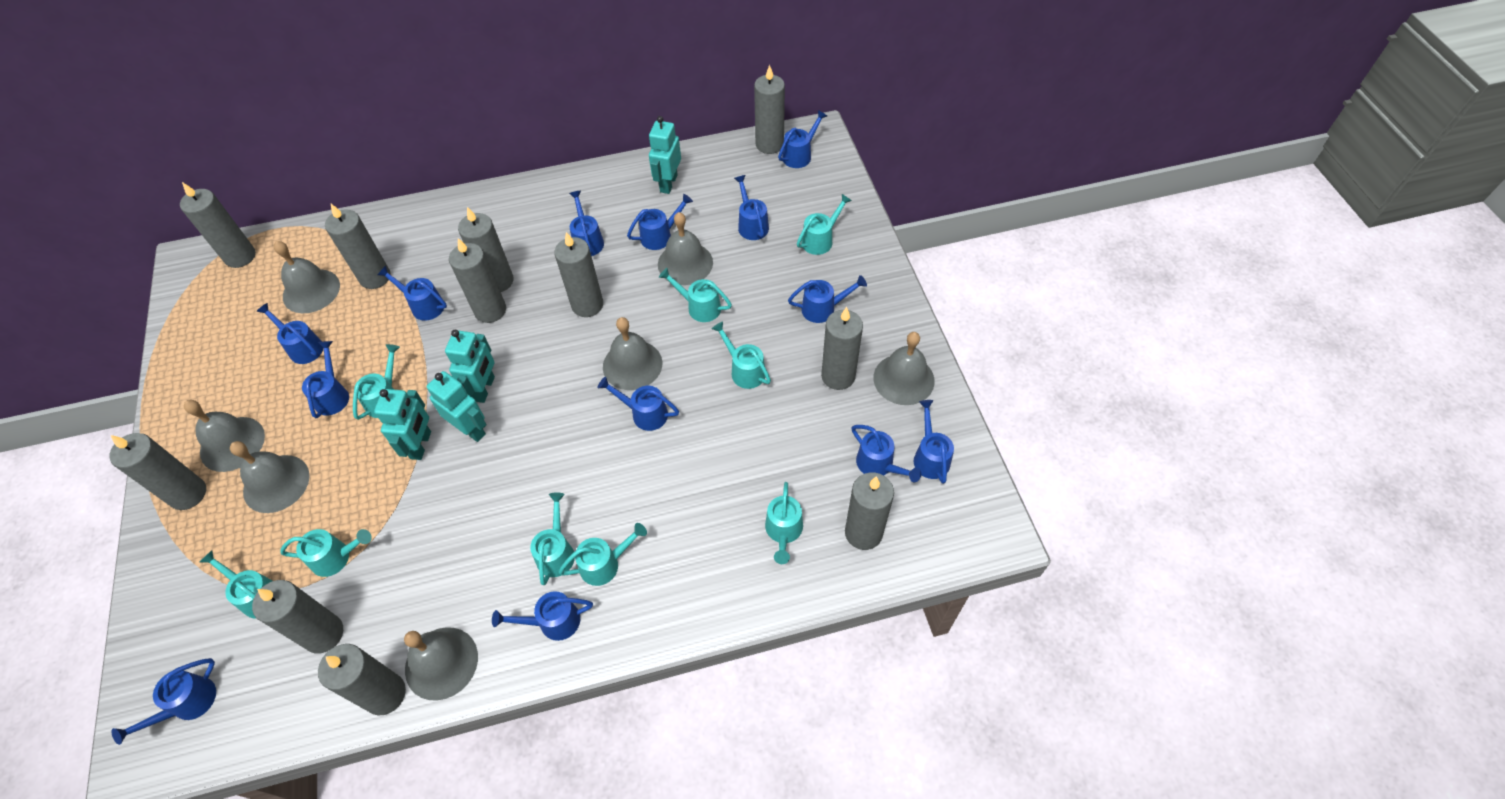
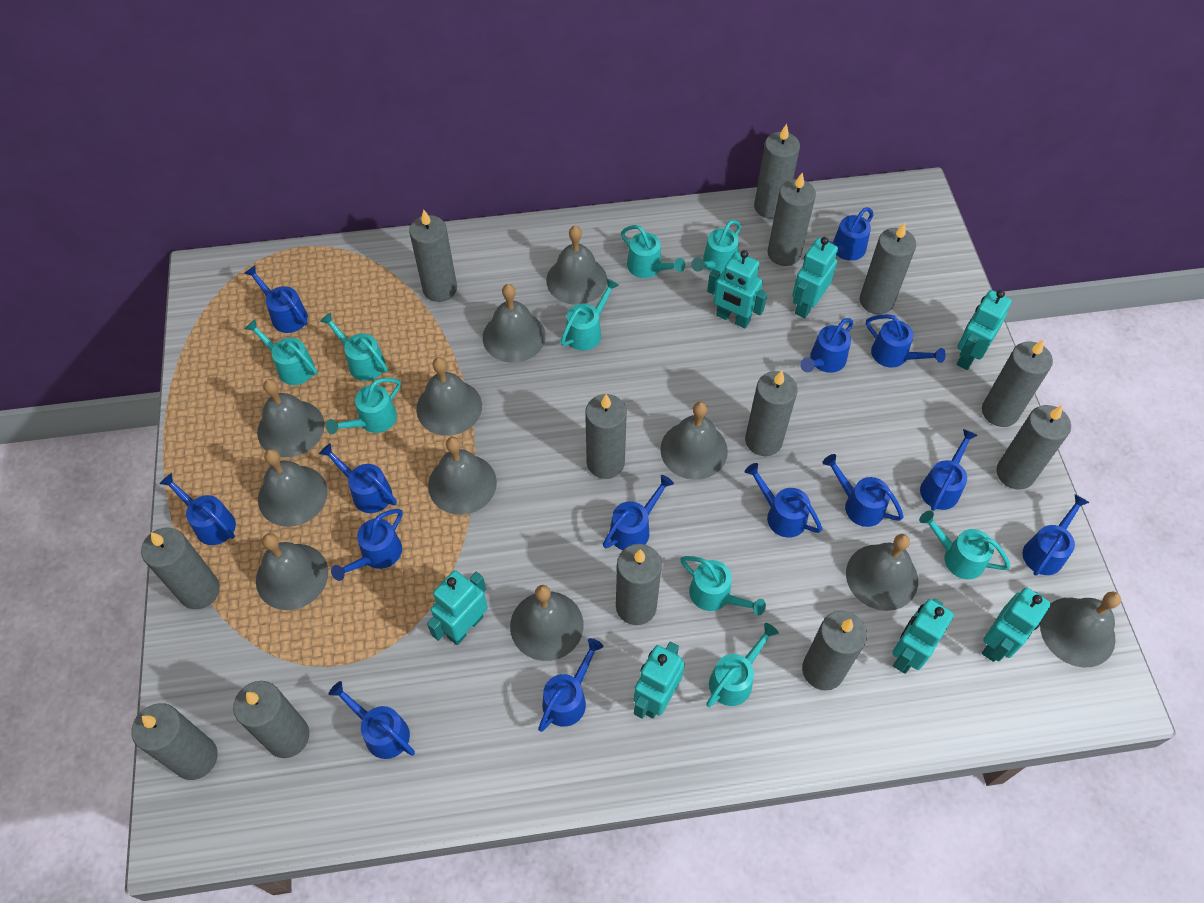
blue watering can: [111,658,216,745] [256,303,323,364] [302,341,349,418] [377,266,447,321] [492,591,593,641] [569,191,604,256] [598,377,679,431] [627,194,693,250] [734,175,769,240] [778,110,827,168] [788,275,867,323] [852,425,921,482] [914,400,954,484] = 13 -> [159,473,236,545] [244,265,308,333] [319,443,397,513] [328,681,415,759] [331,509,403,581] [538,638,603,732] [603,475,674,550] [745,463,822,538] [800,318,854,373] [822,454,904,527] [829,207,874,261] [866,314,946,368] [920,429,978,511] [1022,494,1090,576] = 14
grey bell: [184,400,265,472] [230,441,309,513] [274,241,340,313] [404,627,478,701] [603,317,662,390] [658,212,713,285] [873,332,935,405] = 7 -> [256,533,328,610] [257,379,324,457] [258,449,327,527] [416,357,482,436] [428,437,497,515] [483,284,546,363] [510,585,584,661] [546,226,607,305] [660,401,728,480] [846,534,918,611] [1040,591,1121,668] = 11
grey candle: [109,433,206,510] [180,182,256,268] [252,580,343,654] [318,644,406,715] [325,204,391,289] [449,238,506,323] [458,207,514,292] [554,232,603,317] [754,64,785,154] [821,307,863,390] [845,472,894,550] = 11 -> [131,703,218,780] [141,527,220,609] [233,681,309,758] [409,210,457,302] [585,394,627,479] [616,544,662,625] [745,370,798,456] [754,124,800,219] [768,173,816,266] [802,611,867,690] [860,222,916,314] [982,339,1053,427] [996,405,1071,490] = 13
turquoise robot: [374,389,431,460] [426,371,486,442] [445,330,495,403] [649,116,681,194] = 4 -> [427,570,488,645] [634,642,685,719] [707,250,767,328] [792,237,838,318] [892,598,954,674] [957,290,1012,370] [982,587,1051,662] = 7

